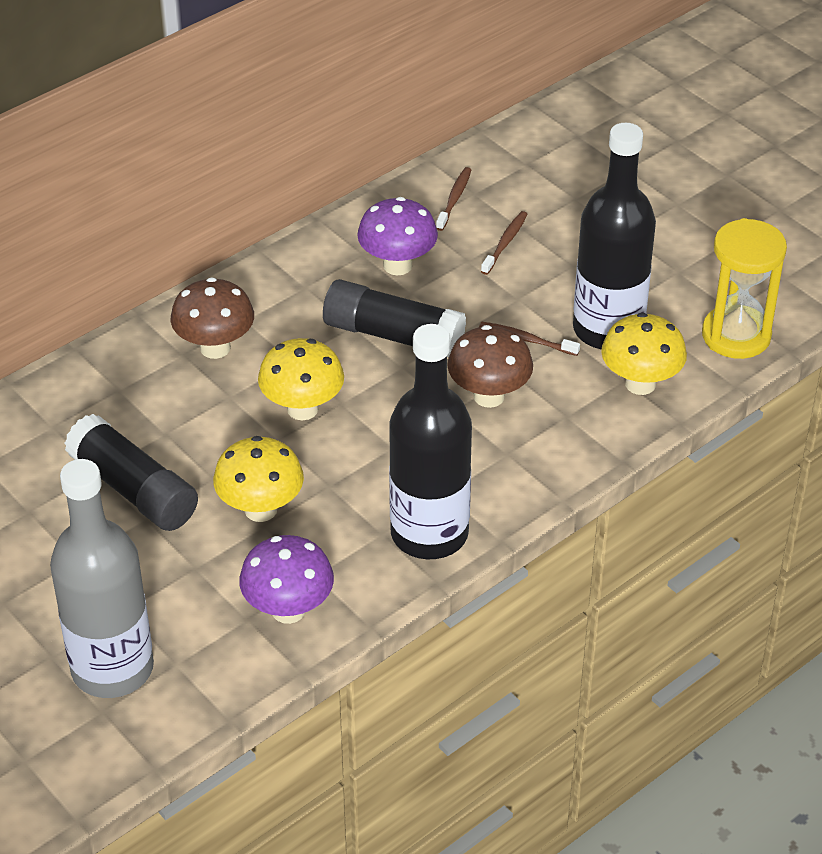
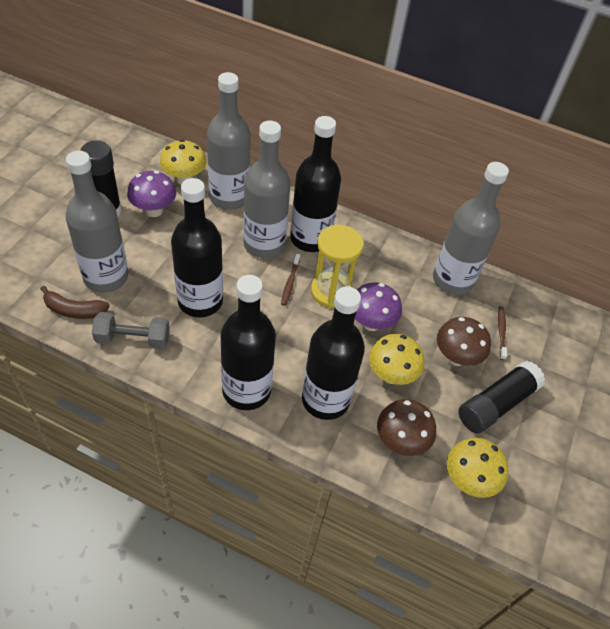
black bottle: [389,324,472,559] [573,123,656,350] = 2 -> [171,178,223,317] [221,275,276,410] [290,116,341,252] [302,286,365,420] = 4
brown banana: none = 0 -> [40,286,110,319] = 1
brown toothbrush: [436,167,471,231] [479,322,580,356] [481,211,528,275] = 3 -> [281,254,300,306] [498,306,507,360] = 2
grey bottle: [50,459,154,698] = 1 -> [65,151,128,293] [207,72,251,210] [243,121,291,258] [433,162,509,295] = 4
grey dumbbell: none = 0 -> [92,312,170,349] = 1

